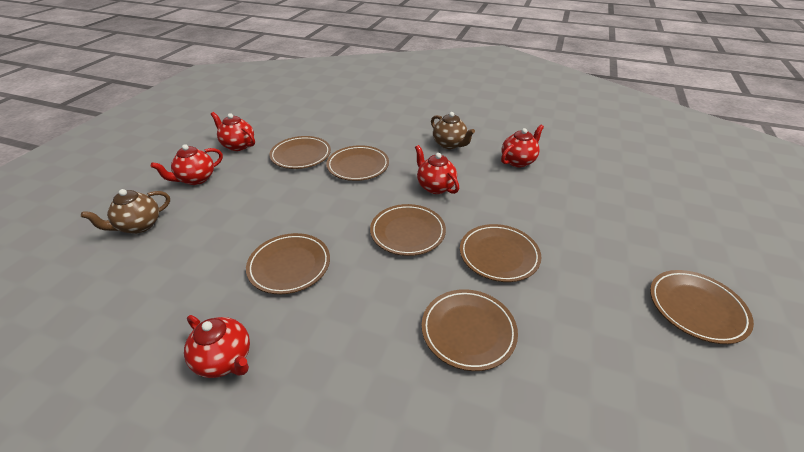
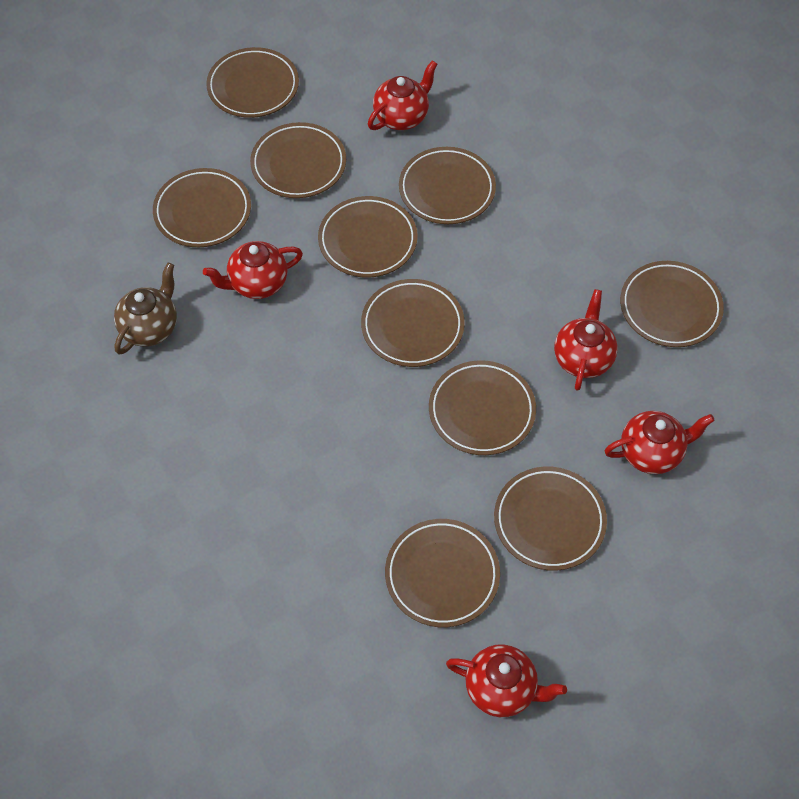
brown plate: [246,233,330,294] [269,136,331,169] [326,145,389,181] [370,204,446,256] [422,289,518,371] [460,224,541,282] [650,270,754,344] = 7 -> [153,168,251,247] [206,47,299,118] [250,122,346,198] [318,196,417,278] [361,279,465,367] [385,519,500,627] [399,147,496,224] [429,360,536,455] [494,467,607,571] [620,261,724,347] = 10
brown teapot: [81,189,170,234] [431,112,475,149] = 2 -> [114,263,177,355] = 1

